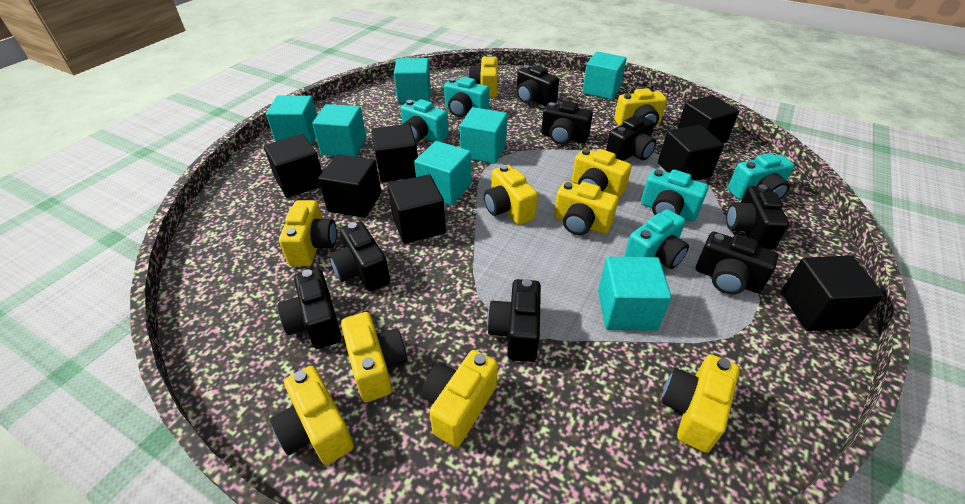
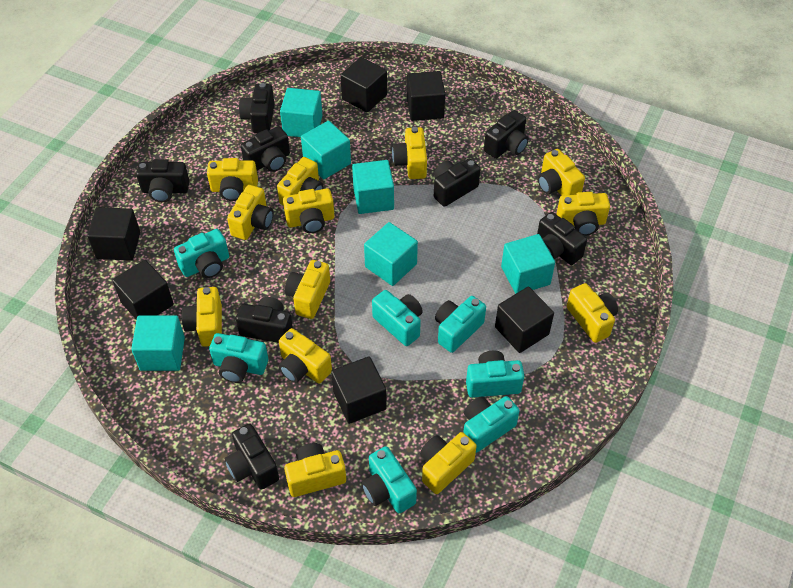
black cube: [264,134,322,198] [318,154,381,218] [371,124,418,182] [388,174,446,244] [658,125,724,181] [677,95,739,144] [781,255,884,331] = 7 -> [87,207,140,261] [112,260,174,320] [331,356,387,424] [340,57,387,113] [407,71,445,121] [495,287,554,353] = 6
turquoise camera: [401,99,449,142] [444,77,489,117] [624,209,689,269] [641,169,708,221] [728,153,794,200] = 5 -> [174,229,229,278] [209,333,268,383] [362,446,417,513] [372,290,423,346] [435,296,486,353] [463,396,520,453] [466,351,524,398] = 7
turquoise cube: [266,96,317,145] [312,104,366,157] [394,58,431,103] [414,141,472,205] [460,107,507,164] [582,52,627,100] [598,257,672,331] = 7 -> [131,315,185,371] [280,88,323,137] [301,121,351,179] [352,160,394,214] [364,222,418,286] [501,234,555,294] = 6
yellow camera: [270,366,354,465] [279,200,337,266] [341,312,407,402] [422,350,498,447] [468,54,498,98] [484,165,538,225] [554,181,618,235] [572,148,632,199] [614,88,667,127] [661,354,739,453] = 10 -> [182,287,222,347] [207,158,258,201] [227,185,273,240] [277,157,323,206] [279,328,332,384] [283,188,334,233] [284,443,346,497] [285,260,330,319] [392,127,427,179] [420,432,477,494] [538,149,585,196] [556,192,610,236] [567,283,618,343] = 13

